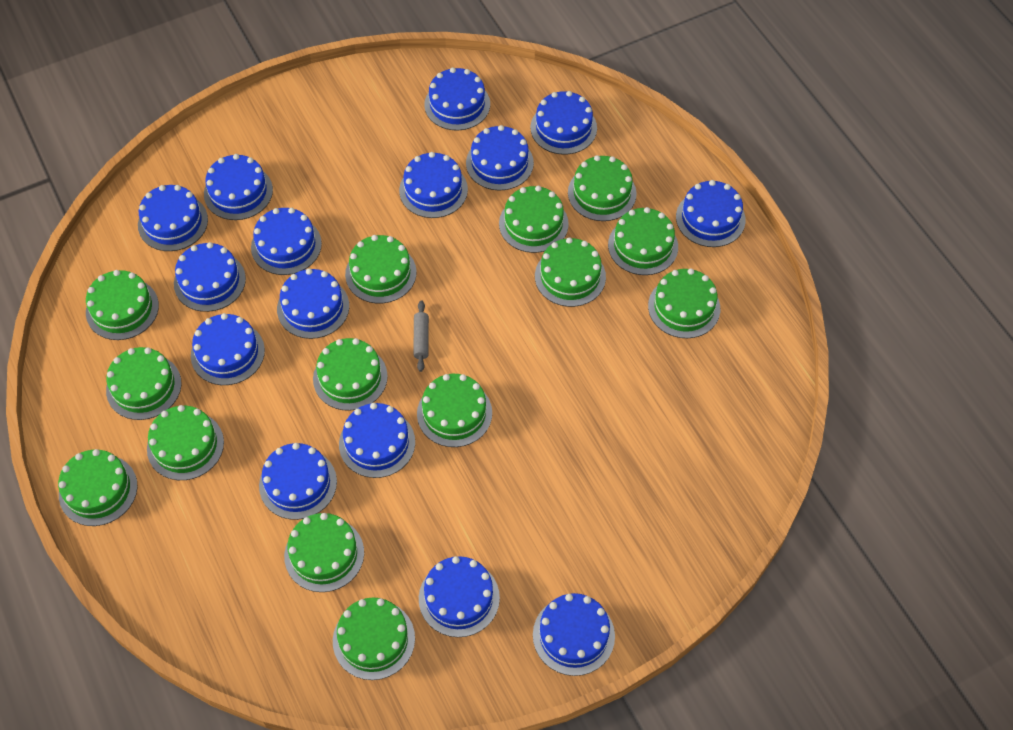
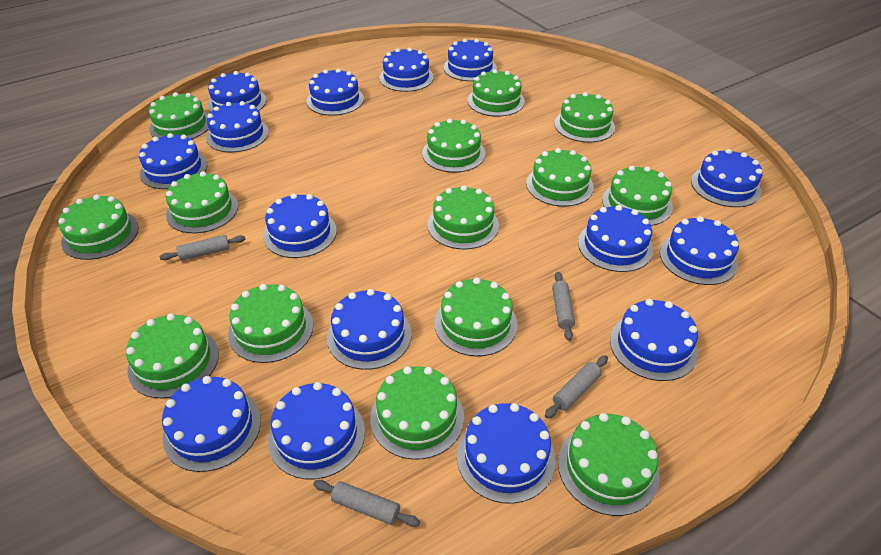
grey rolling pin: [413,301,429,372] = 1 -> [160,235,245,261] [313,480,420,527] [545,355,608,418] [552,272,575,341] = 4

